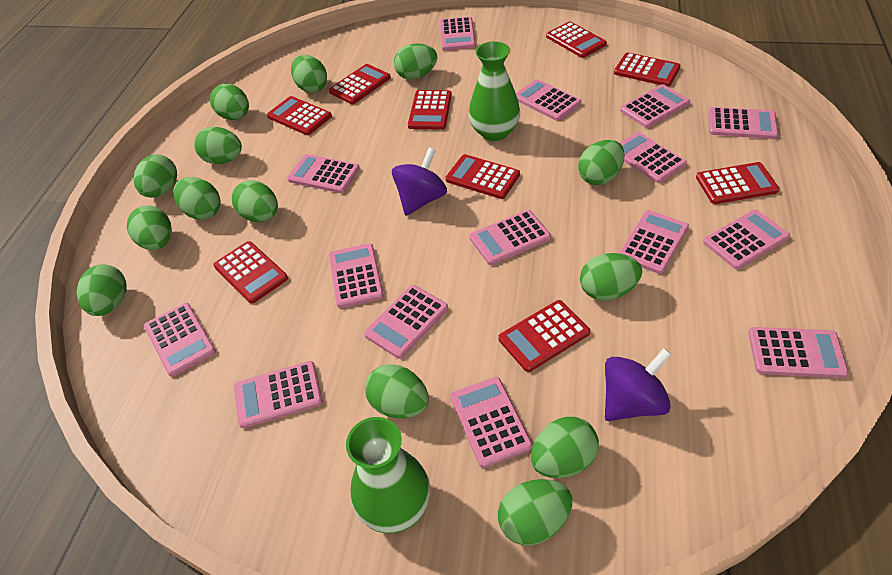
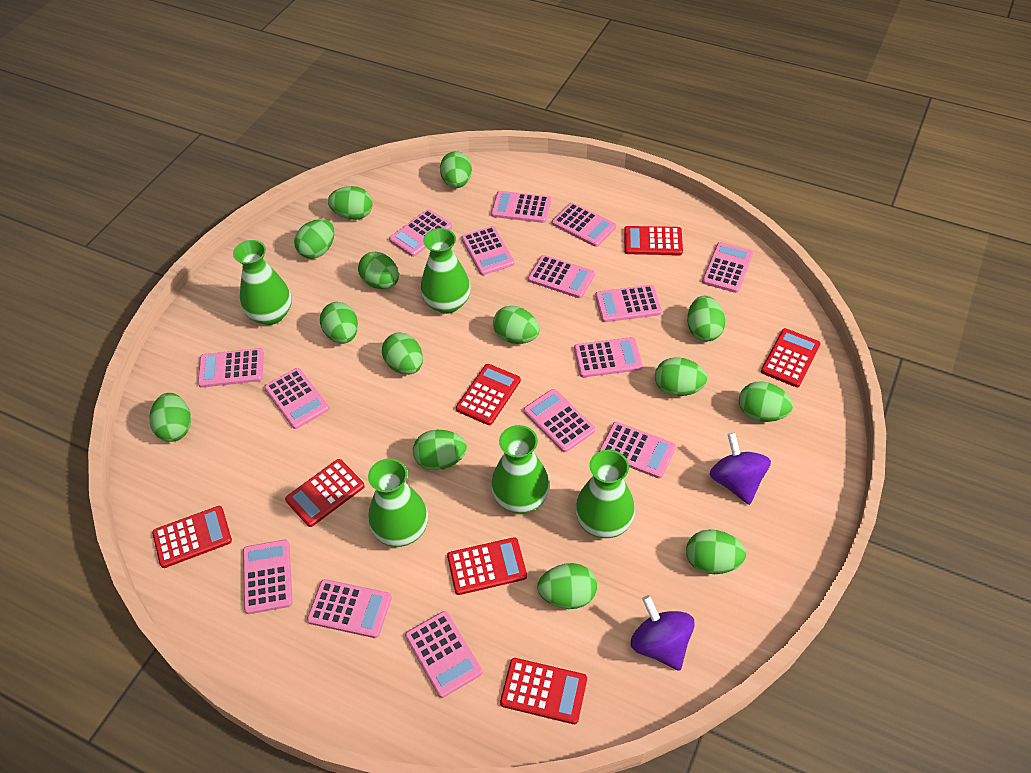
green vase: [346,417,430,533] [469,41,520,141] = 2 -> [233,240,291,325] [368,459,428,547] [421,228,471,314] [491,425,549,513] [575,450,635,538] = 5
red calculator: [213,241,288,304] [267,96,332,135] [329,64,391,104] [408,90,452,130] [445,154,520,199] [498,300,590,372] [546,21,607,58] [614,52,681,87] [696,162,779,204] = 9 -> [152,506,232,568] [285,459,365,527] [447,537,527,595] [456,364,521,425] [500,658,587,724] [624,226,683,255] [761,328,821,387] = 7

